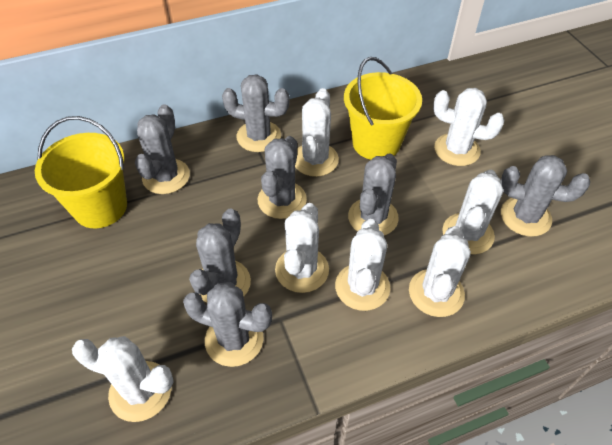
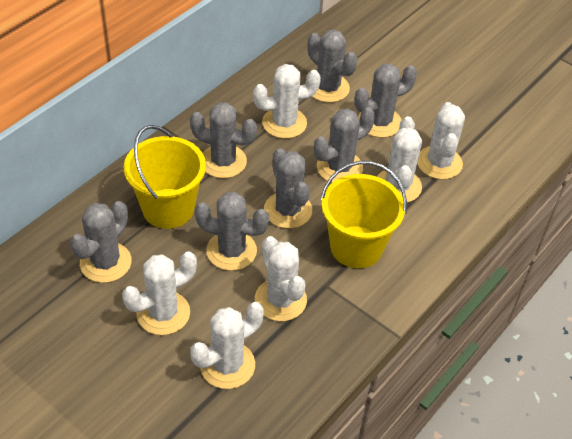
white cactus: [72,336,174,422] [275,203,329,293] [295,88,339,177] [335,219,390,311] [409,226,471,317] [433,88,505,166] [442,170,503,255] = 7 -> [122,252,197,335] [190,302,264,389] [253,64,321,139] [255,236,307,321] [377,116,422,203] [417,102,465,179] = 6

